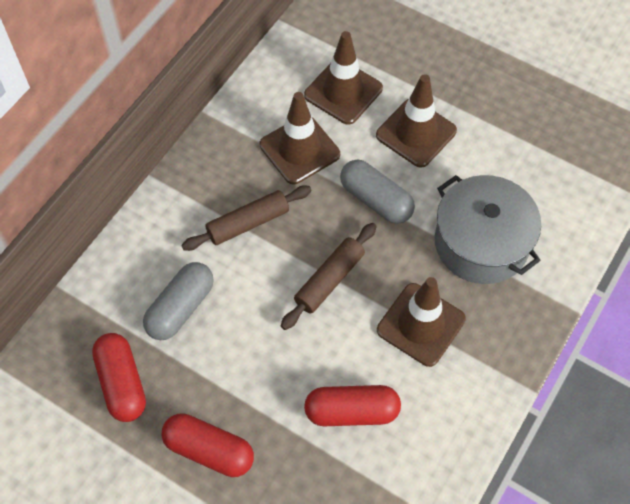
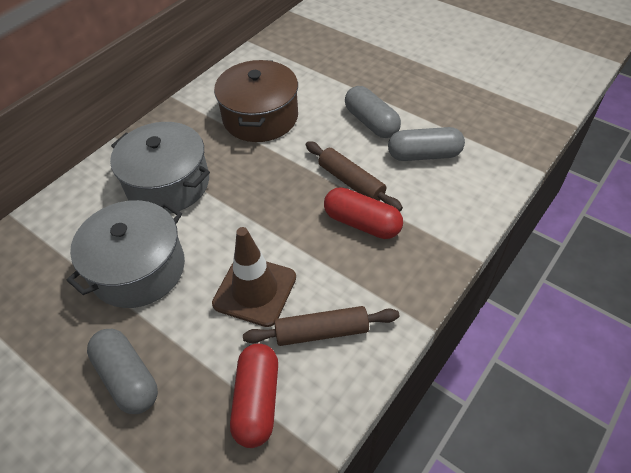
brown pot: none = 0 -> [214,60,298,142] = 1
brown traffic cone: [260,92,340,184] [304,31,383,125] [376,74,457,168] [377,277,466,367] = 4 -> [212,227,296,327] = 1
grey capsule: [143,262,214,340] [340,160,415,224] = 2 -> [87,329,158,414] [345,86,401,138] [388,127,465,161] = 3
grey pot: [435,175,541,284] = 1 -> [67,200,185,308] [110,122,210,214] = 2
red capsule: [92,333,146,422] [162,413,254,477] [304,385,401,426] = 3 -> [230,344,278,448] [324,187,403,239] = 2

